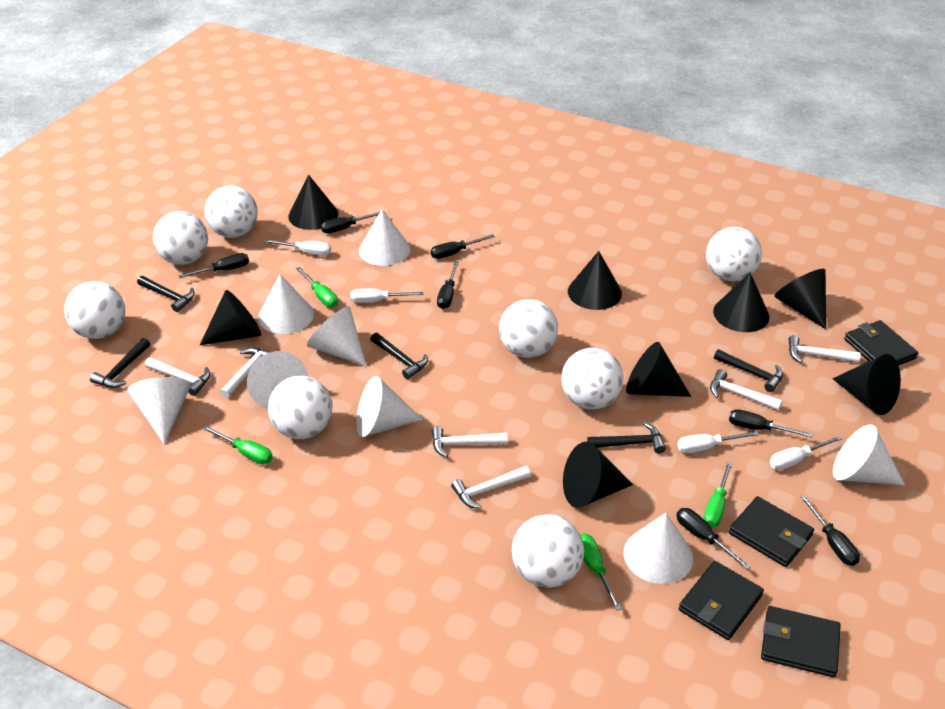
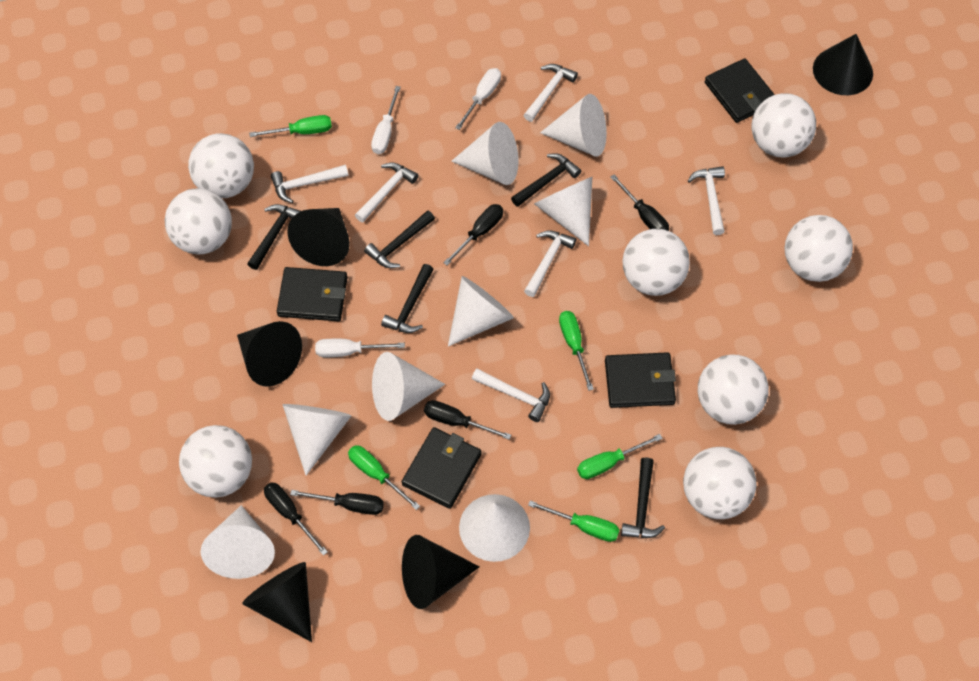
black cone: [200,290,261,345] [288,175,338,230] [563,441,633,508] [568,251,622,310] [626,342,691,397] [713,272,769,332] [774,269,826,329] [832,354,901,415] = 8 -> [237,321,302,387] [242,562,312,642] [287,208,350,266] [402,535,479,609] [813,34,873,95] = 5
black screwdriver: [179,253,249,278] [321,211,385,233] [431,234,495,259] [437,261,459,309] [676,508,751,569] [729,409,813,438] [800,495,860,566] = 7 -> [264,482,328,556] [290,490,384,515] [424,400,511,440] [443,204,503,266] [610,175,669,231] = 5
green screwdriver: [203,426,273,464] [296,267,338,308] [581,533,622,611] [704,461,733,528] = 4 -> [249,115,332,137] [348,445,420,510] [528,500,620,542] [559,311,594,391] [577,434,663,479] = 5
white screwdriver: [264,239,331,256] [350,289,423,303] [677,431,759,453] [769,436,842,470] = 4 -> [315,339,405,357] [371,86,401,154] [455,68,501,130] = 3

